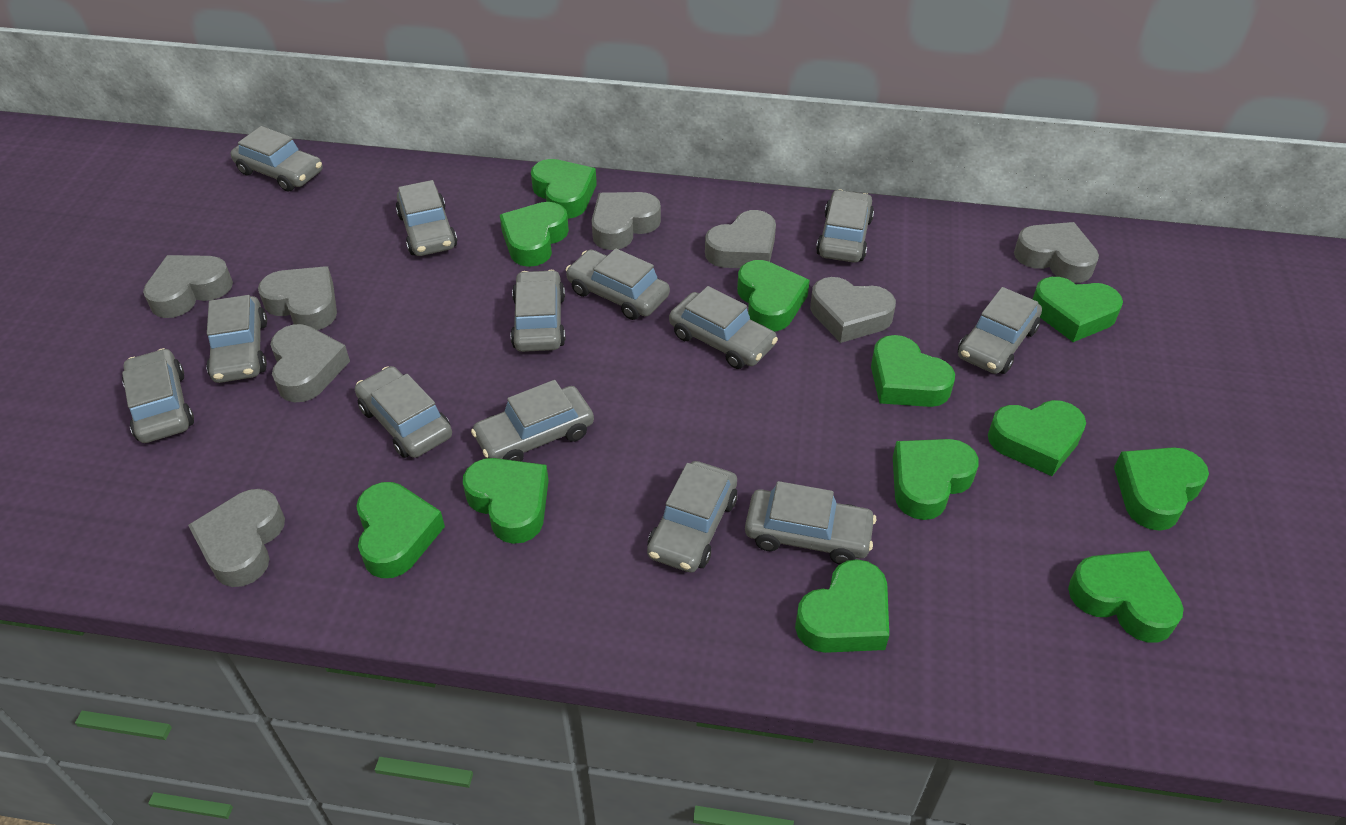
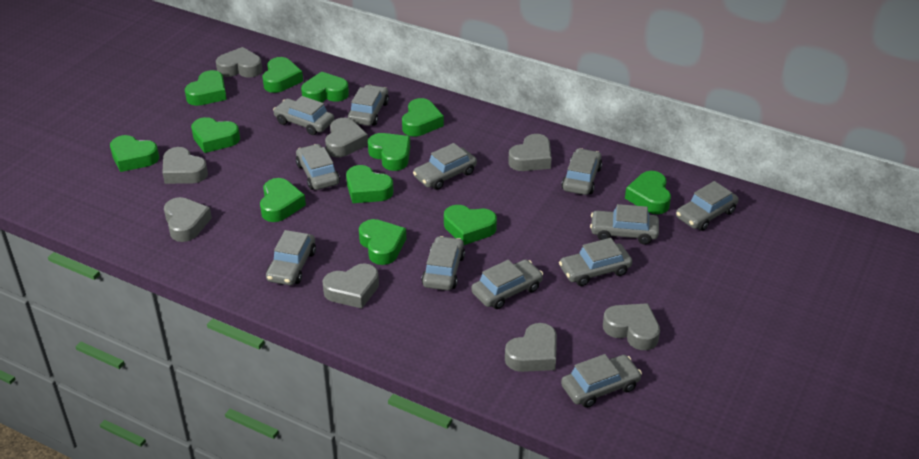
grey car: [122,348,194,443] [206,295,267,383] [231,126,323,192] [355,366,452,458] [396,180,457,256] [471,380,594,462] [510,270,566,352] [566,248,670,320] [647,461,737,572] [669,286,778,369] [745,481,876,565] [816,190,874,262] [958,287,1042,374] = 13 -> [266,230,316,285] [273,96,334,135] [296,144,340,190] [348,85,389,126] [413,143,477,190] [421,236,465,290] [471,259,543,309] [559,238,632,286] [561,354,642,408] [562,148,602,195] [590,204,659,245] [676,181,739,231] = 12

